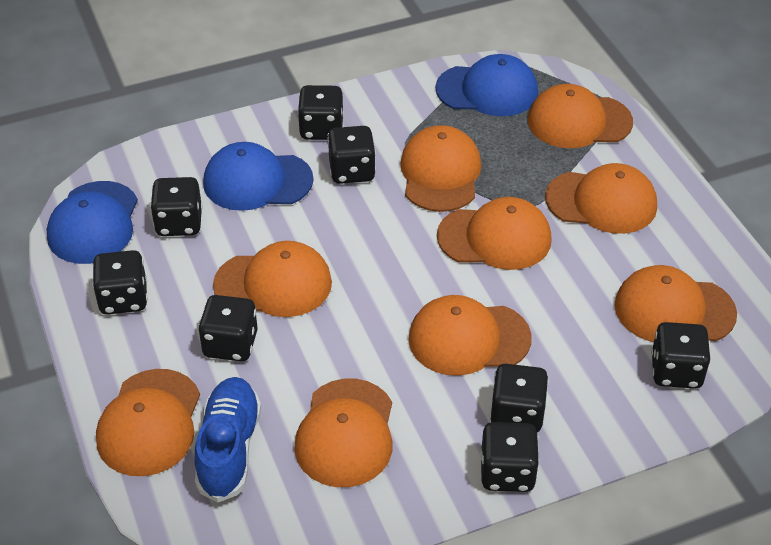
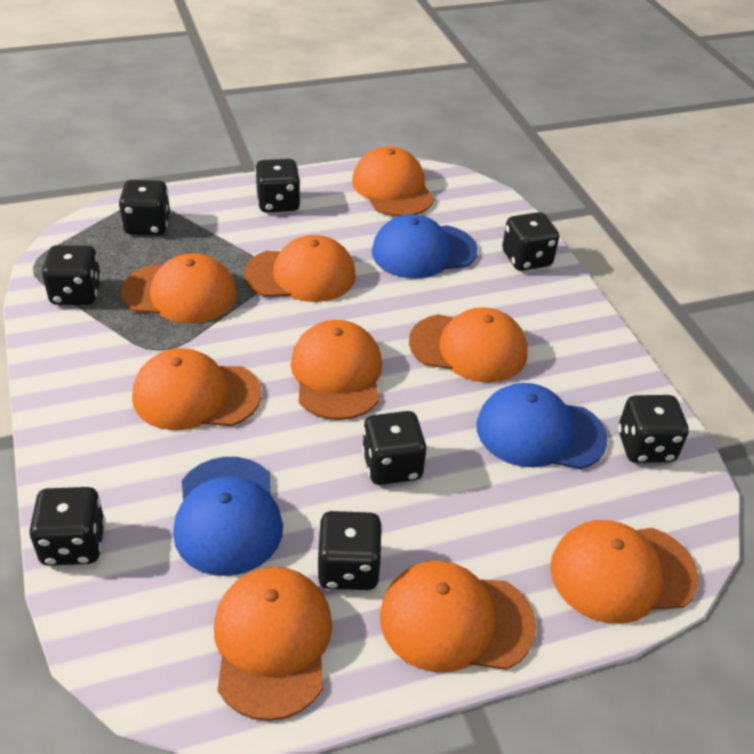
blue shoe: [194,377,261,503] = 1 -> none = 0

